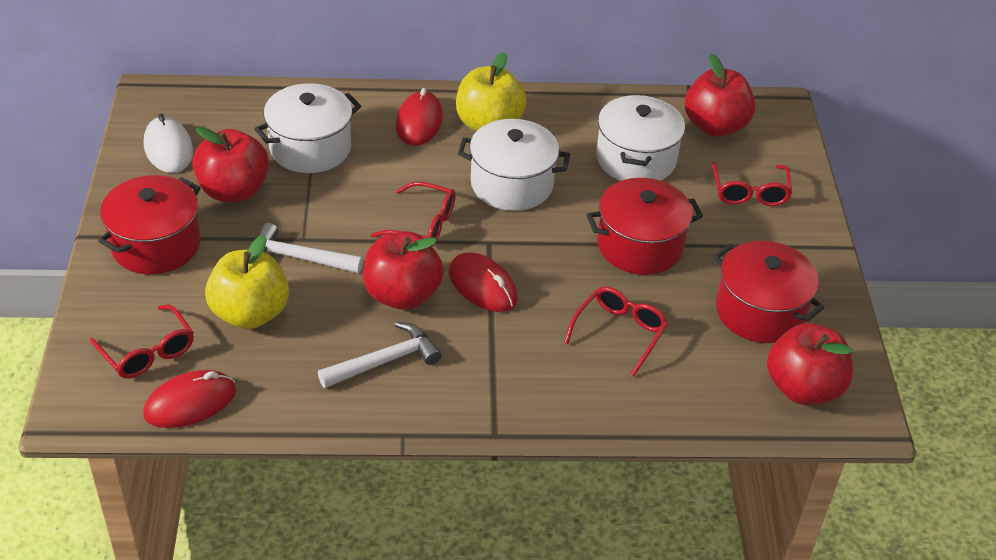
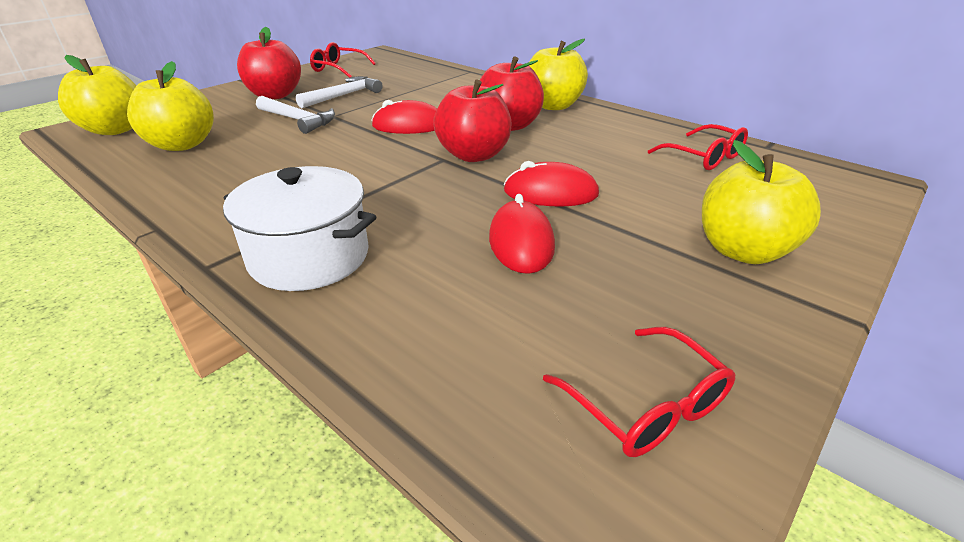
red apple: [192,127,269,202] [363,231,444,310] [685,54,755,137] [767,323,853,405] = 4 -> [237,27,301,99] [433,80,512,162] [480,56,544,131] = 3
red glasses: [90,305,194,379] [371,181,456,247] [564,286,668,376] [712,162,792,206] = 4 -> [310,42,376,78] [543,327,735,457] [648,124,748,170] = 3
red pot: [98,175,201,274] [586,178,703,275] [714,241,825,343] = 3 -> none = 0
white mouse: [144,113,193,173] = 1 -> none = 0
white pot: [254,83,361,173] [458,119,570,211] [596,94,685,181] = 3 -> [223,166,376,291] = 1
yellow apple: [205,235,289,329] [456,52,526,131] = 2 -> [58,55,136,135] [127,61,214,151] [529,39,588,110] [702,140,821,264] = 4

